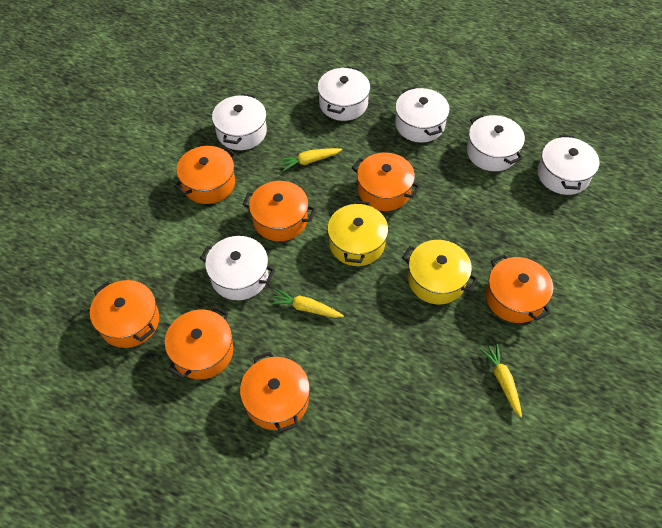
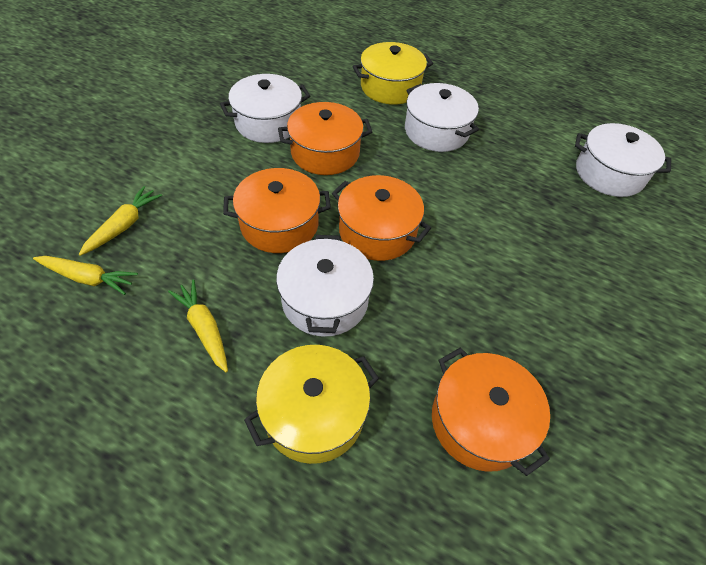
orange pot: [90,280,159,348] [165,306,233,379] [174,146,237,204] [240,352,310,432] [242,181,316,241] [352,152,420,211] [486,254,553,323] = 7 -> [223,168,331,253] [278,102,372,175] [332,175,431,261] [432,348,550,476] = 4
white pot: [200,236,275,300] [212,93,267,150] [318,66,370,121] [395,87,450,142] [467,114,525,171] [538,135,599,195] = 6 -> [220,74,311,143] [276,235,374,337] [405,83,479,152] [575,123,671,197] = 4

